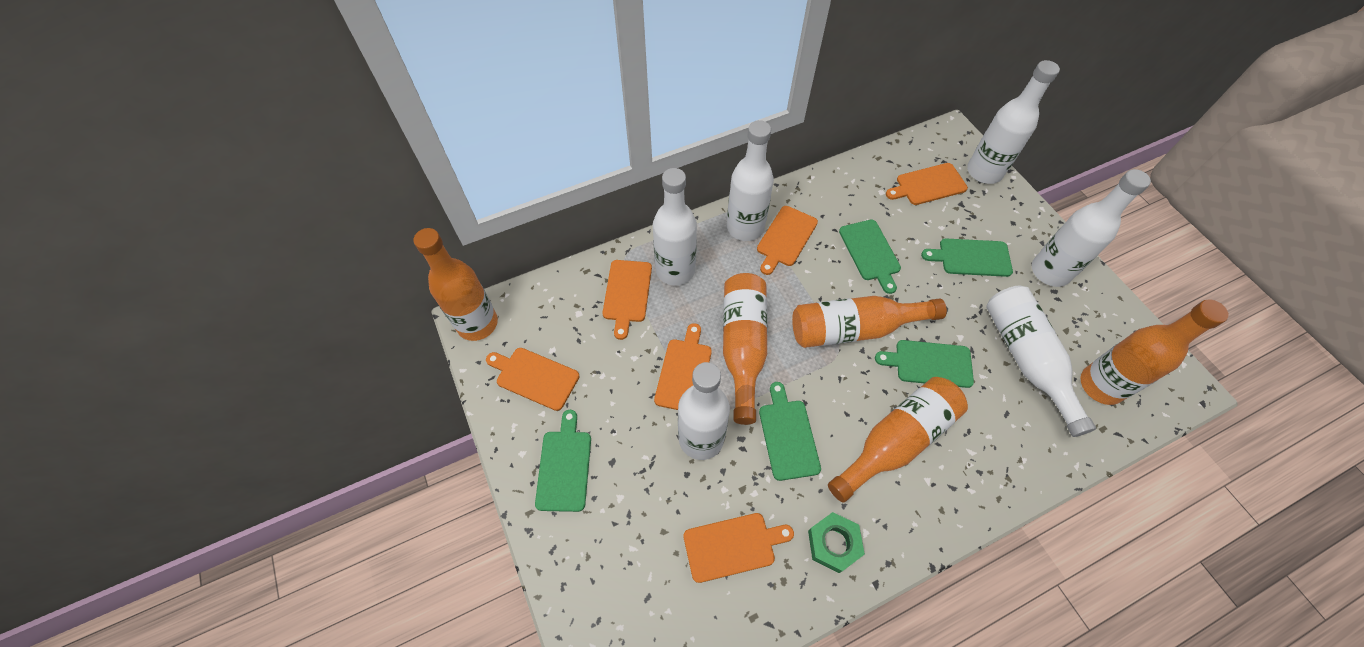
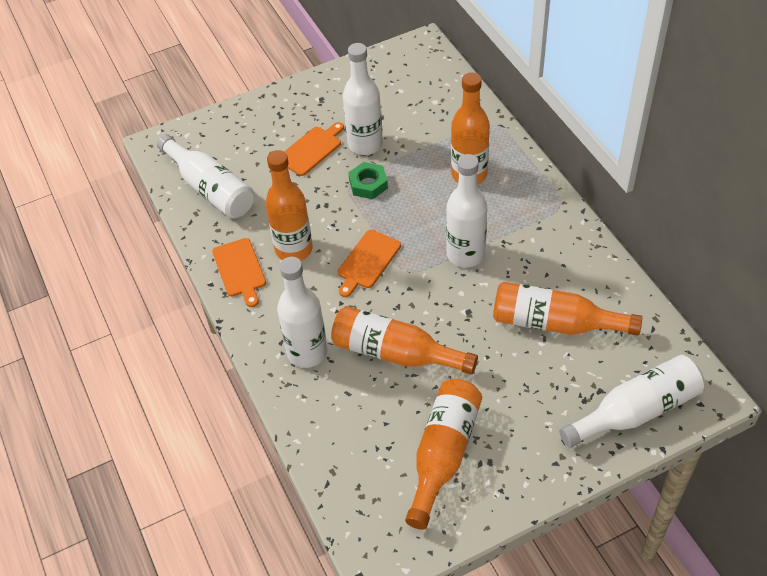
green cutting board: [535,410,591,512] [759,382,821,481] [839,219,901,294] [875,340,974,388] [921,238,1013,277] = 5 -> none = 0
orange cutting board: [486,348,580,411] [602,260,652,340] [654,323,712,410] [683,513,794,583] [757,206,818,275] [886,163,968,205] = 6 -> [212,238,266,307] [284,122,344,176] [338,230,401,297] = 3
white bottle: [653,168,697,286] [678,362,730,460] [727,120,774,241] [967,60,1060,184] [986,285,1096,437] [1032,169,1151,287] = 6 -> [157,134,254,219] [277,257,327,368] [343,43,383,155] [446,154,487,267] [559,355,705,448] = 5

